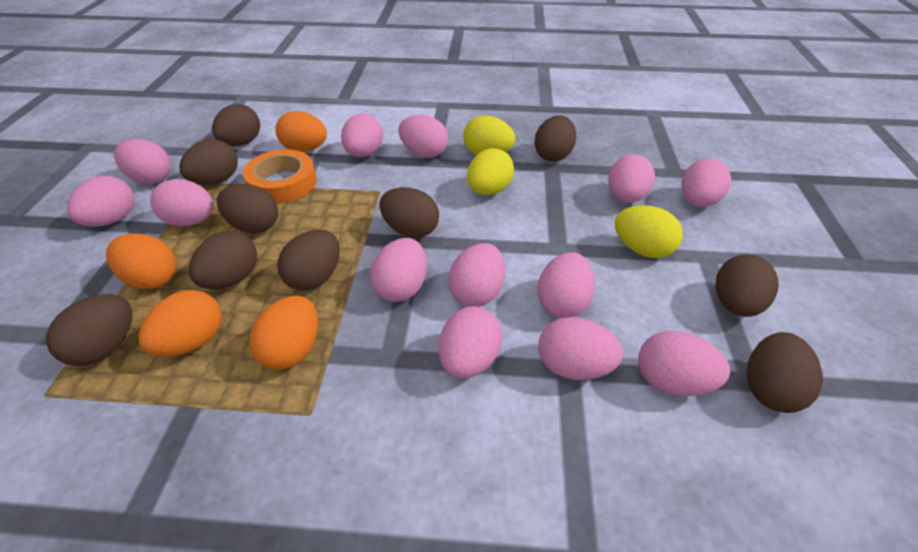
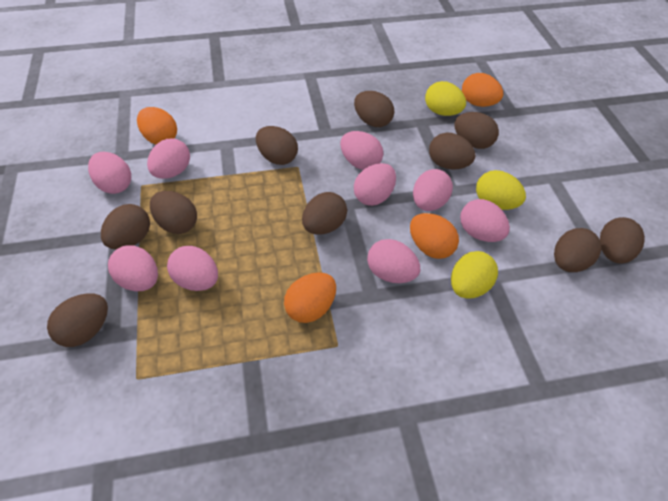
orange tape: [243,149,317,204] = 1 -> none = 0
pink egg: [67,175,134,227] [114,139,171,184] [150,179,214,226] [341,113,383,157] [370,238,427,302] [398,115,448,158] [439,306,503,378] [448,243,505,307] [537,252,595,318] [538,317,623,380] [608,154,655,203] [638,331,730,396] [681,158,731,207] = 13 -> [88,152,131,194] [108,245,158,291] [147,138,190,179] [167,246,218,291] [340,131,383,170] [354,163,396,206] [367,239,420,283] [413,169,453,211] [460,199,510,242] = 9

